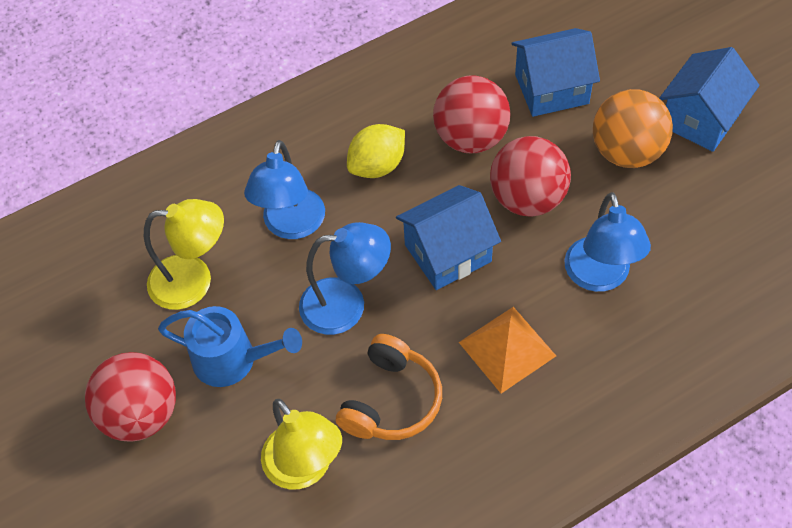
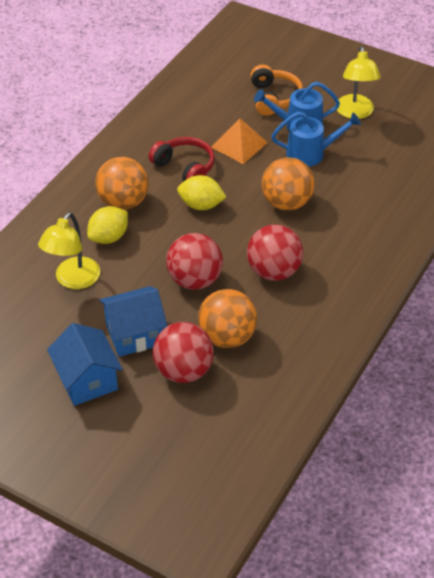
blue house: [396,185,501,290] [511,28,600,117] [659,47,759,152] = 3 -> [47,323,122,406] [99,286,167,357] = 2
blue lamp: [244,140,325,239] [299,222,391,335] [564,192,651,292] = 3 -> none = 0
blue watering can: [158,306,302,387] = 1 -> [254,82,340,130] [271,112,361,167] = 2
orange ball: [593,89,673,168] = 1 -> [95,157,149,210] [198,289,257,348] [262,157,315,211] = 3
red headphones: none = 0 -> [149,137,215,182] = 1
yellow lemon: [347,124,405,178] = 1 -> [87,206,128,244] [177,175,226,210] = 2

